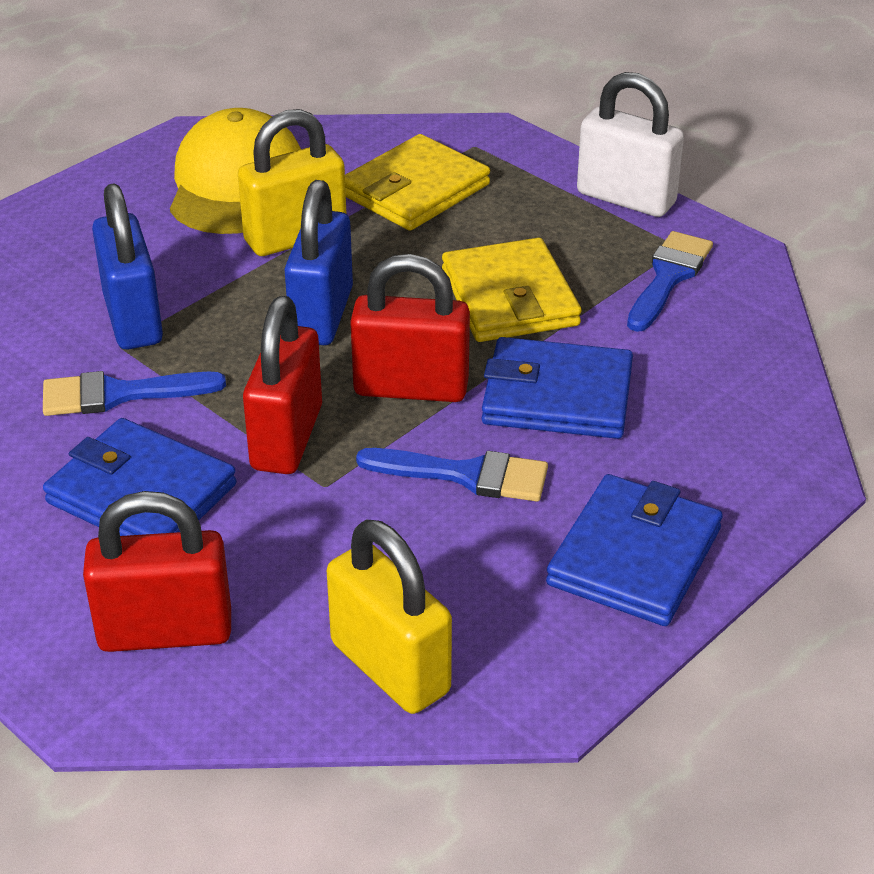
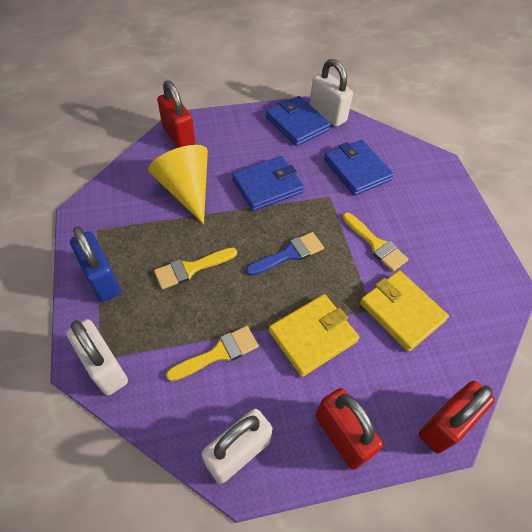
blue brush: [43,371,226,416] [356,448,548,502] [627,231,713,332] = 3 -> [246,232,324,276] = 1
blue padlock: [92,184,163,350] [284,180,353,345] = 2 -> [70,226,121,302] = 1
white padlock: [577,72,684,217] = 1 -> [66,319,128,395] [201,409,272,484] [309,59,353,127] = 3
yellow brush: none = 0 -> [154,247,237,289] [166,326,259,381] [342,212,409,272] = 3
yellow cap: [170,108,301,234] = 1 -> none = 0
yellow cone: none = 0 -> [148,145,208,224] = 1
yellow padlock: [238,109,346,256] [327,520,452,714] = 2 -> none = 0

